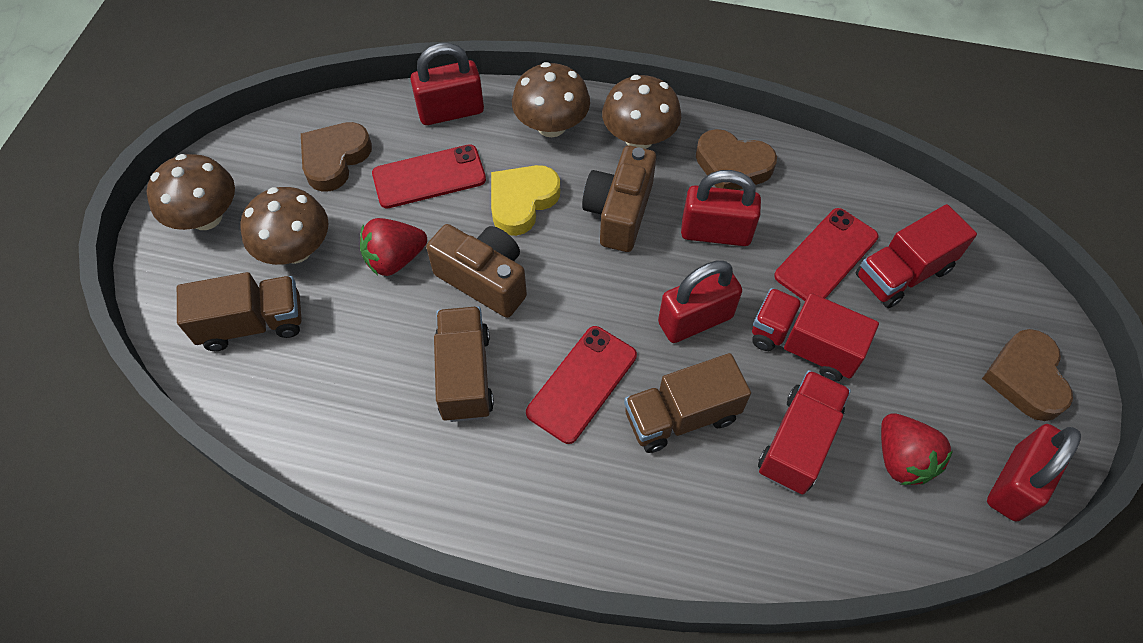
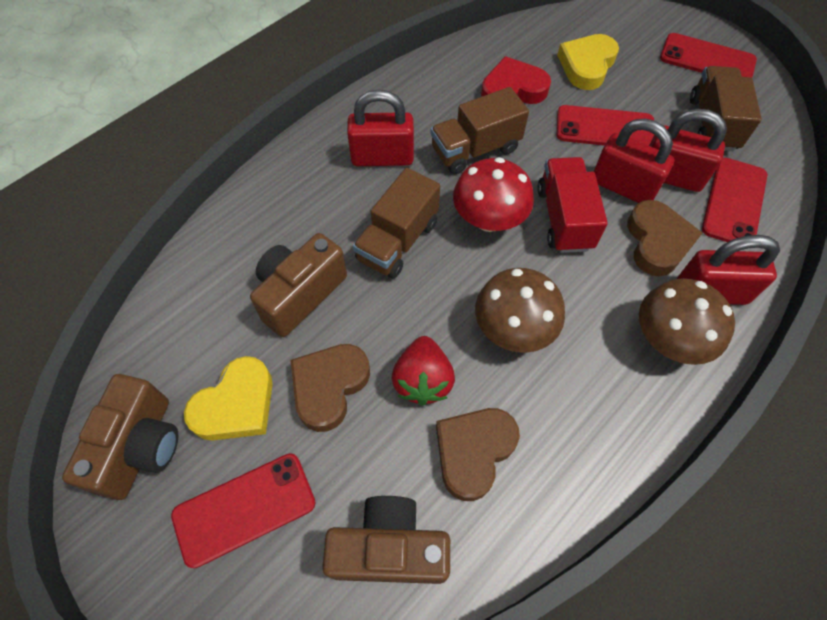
brown camera: [426,224,527,318] [582,145,656,252] = 2 -> [62,374,178,500] [250,233,347,337] [322,496,450,584] = 3
brown mushroom: [146,154,235,230] [240,187,329,265] [512,62,590,137] [602,75,681,149] = 4 -> [475,268,565,353] [639,278,735,365] = 2
red heart: none = 0 -> [481,56,551,104] = 1
red mushroom: none = 0 -> [453,157,534,232] = 1
red phone: [372,144,486,209] [526,326,637,444] [774,208,878,301] = 3 -> [171,453,316,568] [557,105,654,146] [660,33,757,78] [702,158,767,242] = 4
red strawberry: [360,218,427,276] [881,413,953,485] = 2 -> [392,336,455,406] = 1
red truck: [752,288,879,382] [758,370,851,495] [856,204,977,308] = 3 -> [537,157,608,253] = 1
yellow heart: [491,165,560,236] = 1 -> [184,356,273,441] [557,34,619,90] = 2

